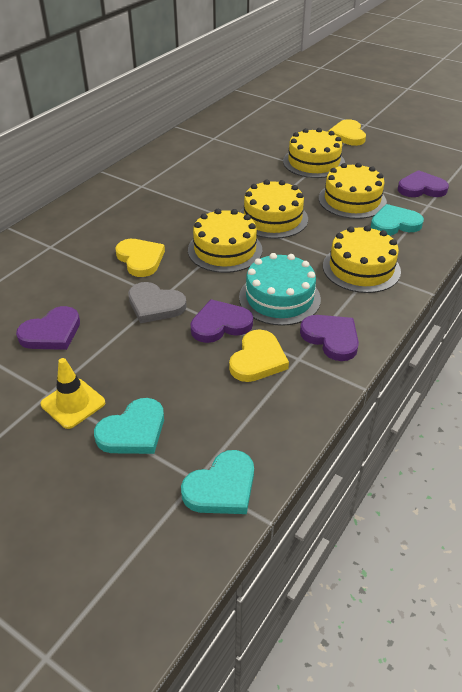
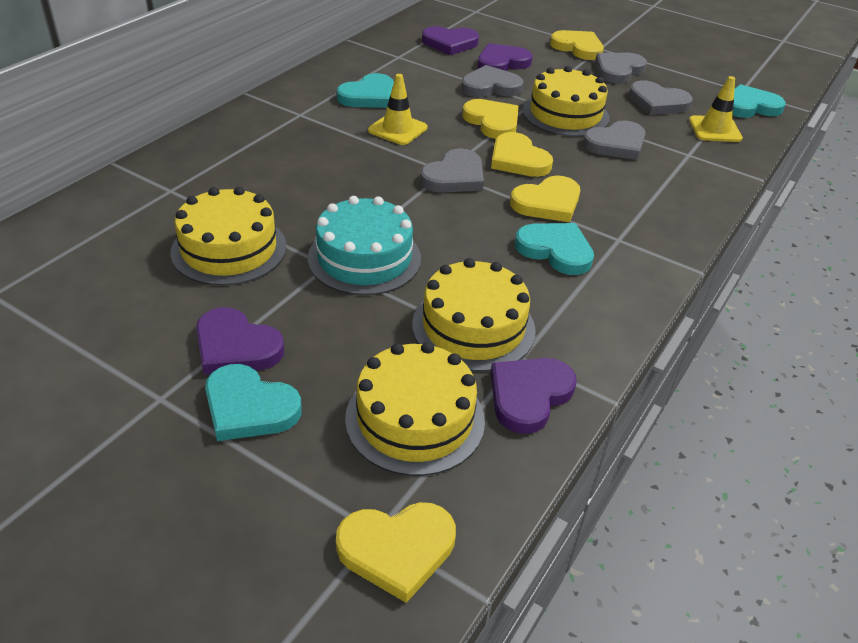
grey heart: [128,282,187,323] = 1 -> [420,148,484,193] [461,65,523,97] [583,121,646,160] [595,53,647,84] [629,81,693,115] = 5
turquoise heart: [94,398,164,454] [181,450,254,514] [371,204,424,236] = 3 -> [205,364,302,441] [337,73,394,108] [515,223,594,275] [733,84,786,118] = 4
yellow cake: [188,209,262,273] [240,180,308,239] [283,128,345,178] [319,163,387,219] [323,225,401,293] = 5 -> [170,187,287,286] [345,342,485,476] [412,258,536,372] [523,66,610,136] = 4
yellow heart: [115,239,165,277] [229,329,289,382] [328,119,366,146] = 3 -> [336,502,456,603] [463,99,519,139] [491,132,553,177] [510,176,580,222] [550,30,604,60] = 5
yellow traffic cone: [41,358,105,429] = 1 -> [368,74,428,145] [689,76,743,142] = 2

